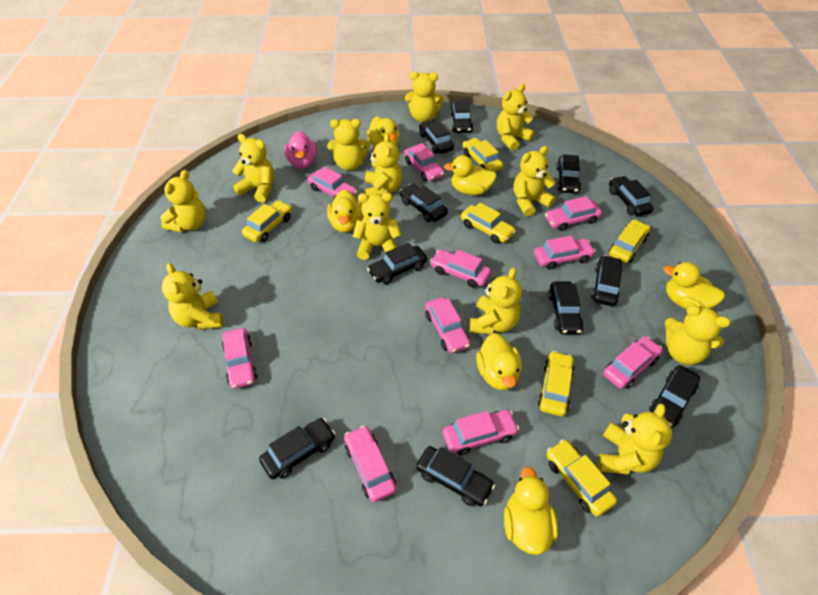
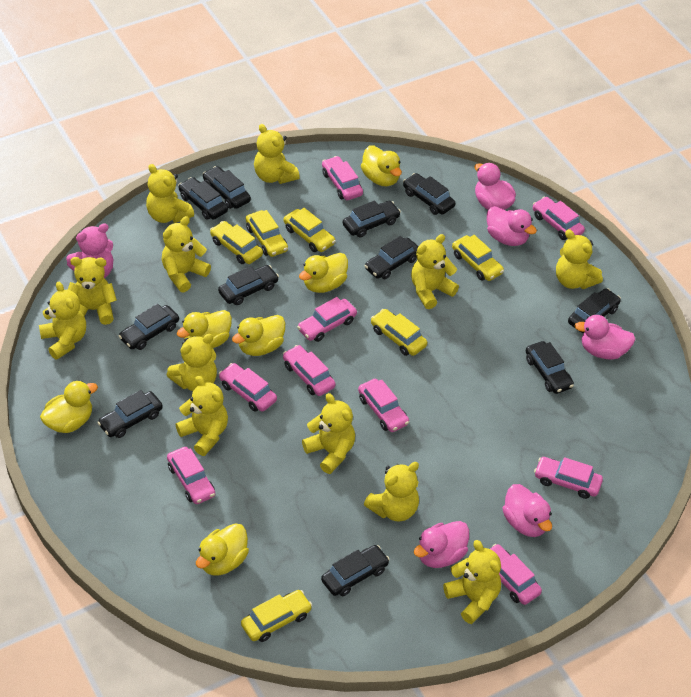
pink car: [222,328,258,389] [308,166,357,198] [344,425,396,502] [404,143,444,181] [425,297,470,353] [430,249,491,288] [443,410,519,455] [534,236,595,270] [545,196,602,231] [603,336,663,389] = 10 -> [167,447,215,504] [219,363,277,412] [283,345,335,396] [297,297,357,342] [322,156,363,200] [358,379,409,432] [490,544,542,605] [533,197,585,240] [534,457,603,499] = 9
pink duck: [284,131,317,169] = 1 -> [414,521,469,568] [474,163,516,210] [487,206,537,246] [502,484,552,537] [574,315,636,360] = 5
pink teddy bear: none = 0 -> [66,223,113,278] = 1

